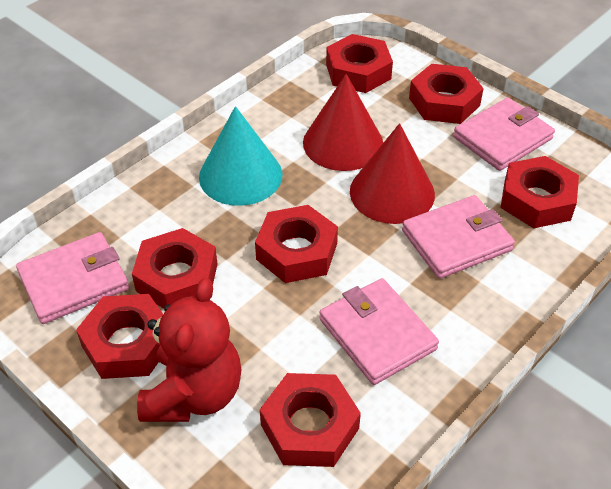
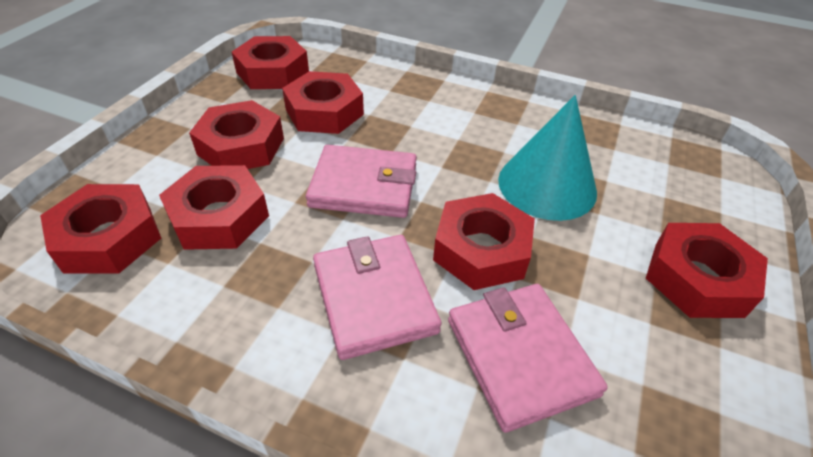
pink wallet: [16,232,129,324] [319,278,439,385] [402,195,515,279] [453,98,555,171] = 4 -> [306,145,417,218] [313,235,442,360] [448,284,608,433] = 3
red cone: [303,74,383,171] [350,123,435,224] = 2 -> none = 0
red teddy bear: [137,278,242,422] = 1 -> none = 0

